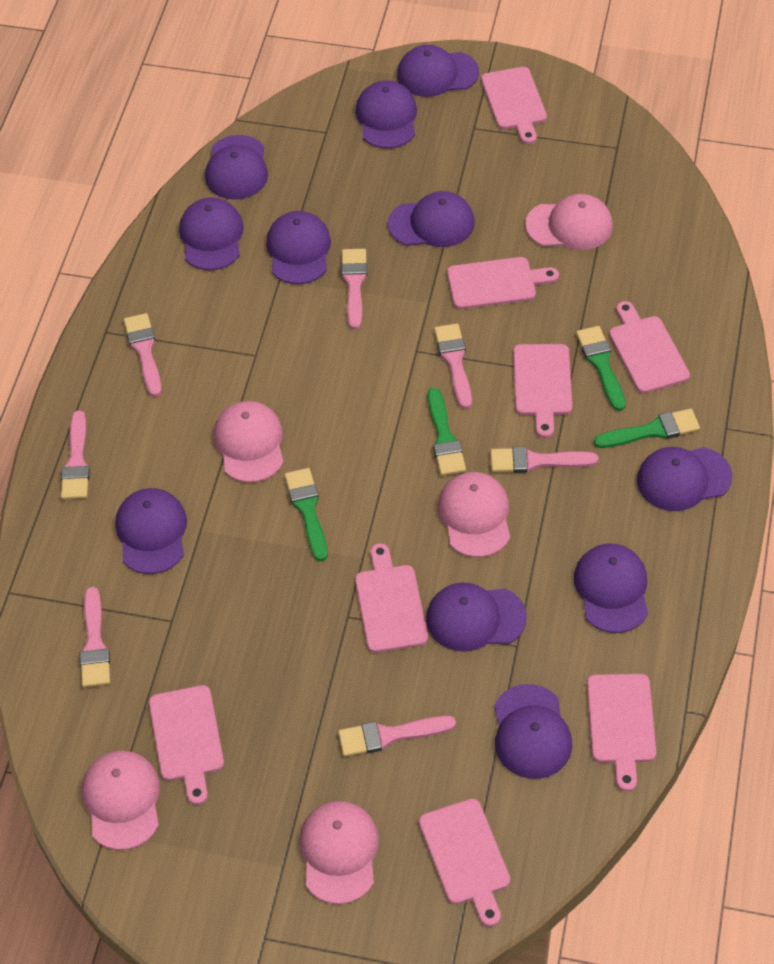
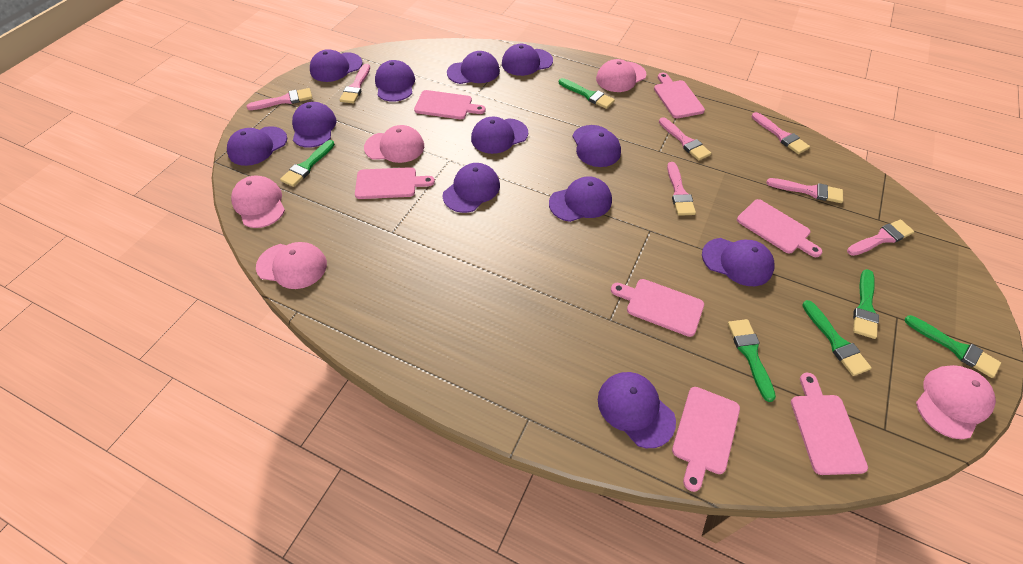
green brush: [284,468,328,561] [428,388,466,476] [576,326,626,411] [594,409,700,448] = 4 -> [280,140,335,187] [559,78,615,109] [728,319,776,402] [802,300,872,376] [853,269,879,339] [904,315,1001,378] = 6
pink cutting board: [149,685,224,805] [355,543,428,653] [419,799,510,927] [447,257,559,309] [481,67,547,144] [513,344,572,438] [587,674,656,792] [609,301,690,393] = 8 -> [355,167,435,199] [414,90,485,119] [611,279,704,337] [654,73,705,118] [672,387,740,492] [737,199,822,257] [791,373,868,475] = 7
purple cap: [115,488,187,574] [179,198,244,270] [205,135,268,200] [266,211,331,284] [356,80,417,148] [388,191,475,247] [397,45,479,97] [426,582,527,652] [495,684,572,779] [574,543,648,633] [637,447,732,511] = 11 -> [227,126,287,166] [292,102,337,148] [310,49,362,82] [375,60,415,102] [443,163,500,213] [447,51,500,84] [471,117,528,154] [502,44,553,76] [549,176,612,222] [572,125,621,167] [598,372,676,448] [702,238,775,286] = 12

